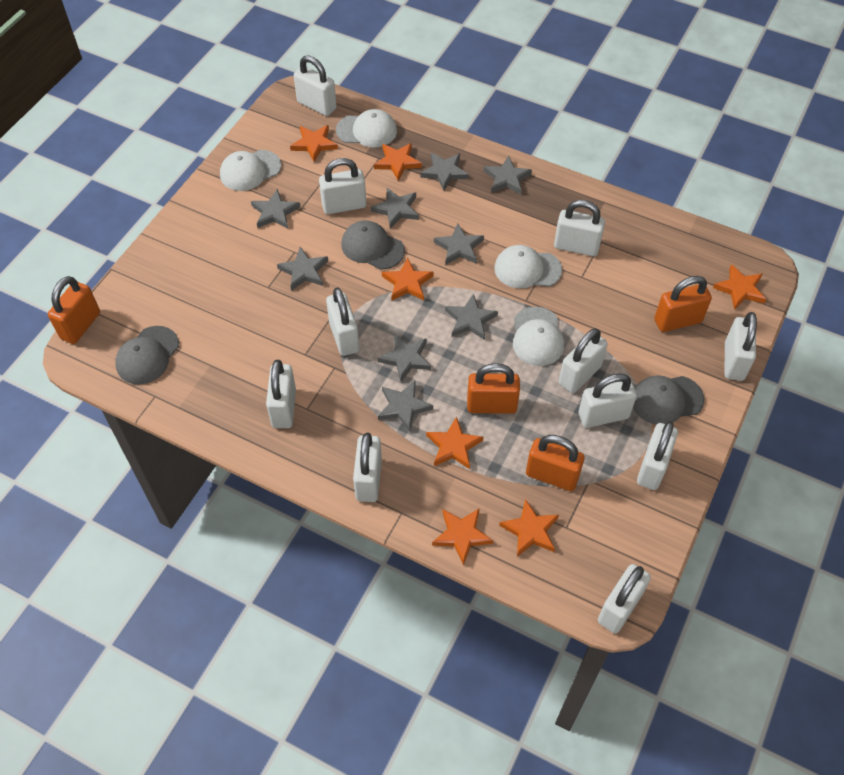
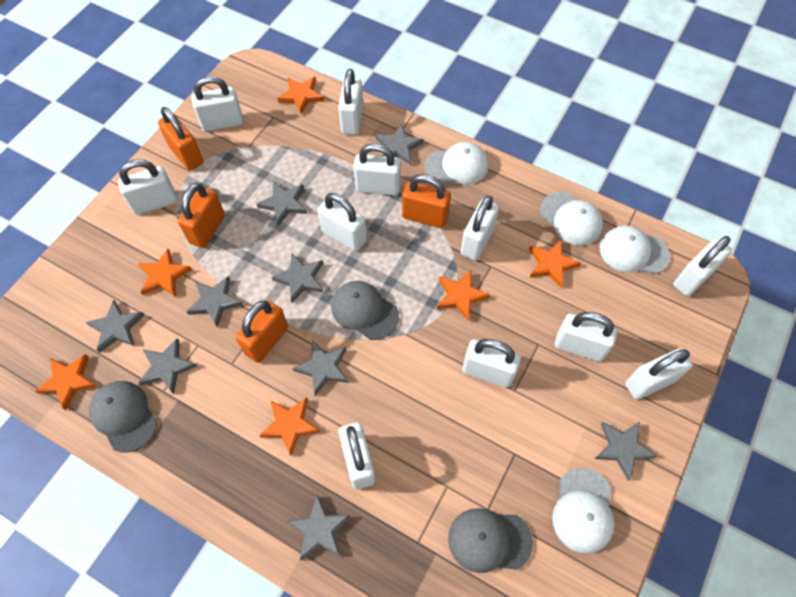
orange star: [290,125,338,162] [374,143,422,181] [382,258,434,300] [426,416,483,469] [432,508,493,565] [499,499,559,557] [713,264,766,310] = 7 -> [35,354,97,410] [138,249,192,297] [259,397,320,456] [277,77,324,114] [437,270,490,321] [529,239,581,289] = 6

